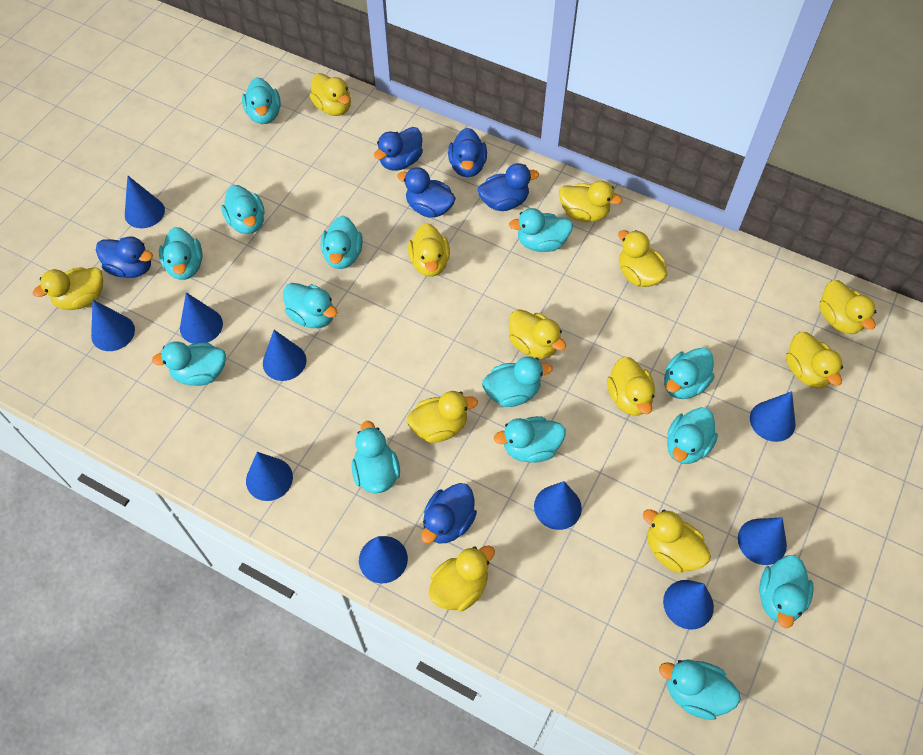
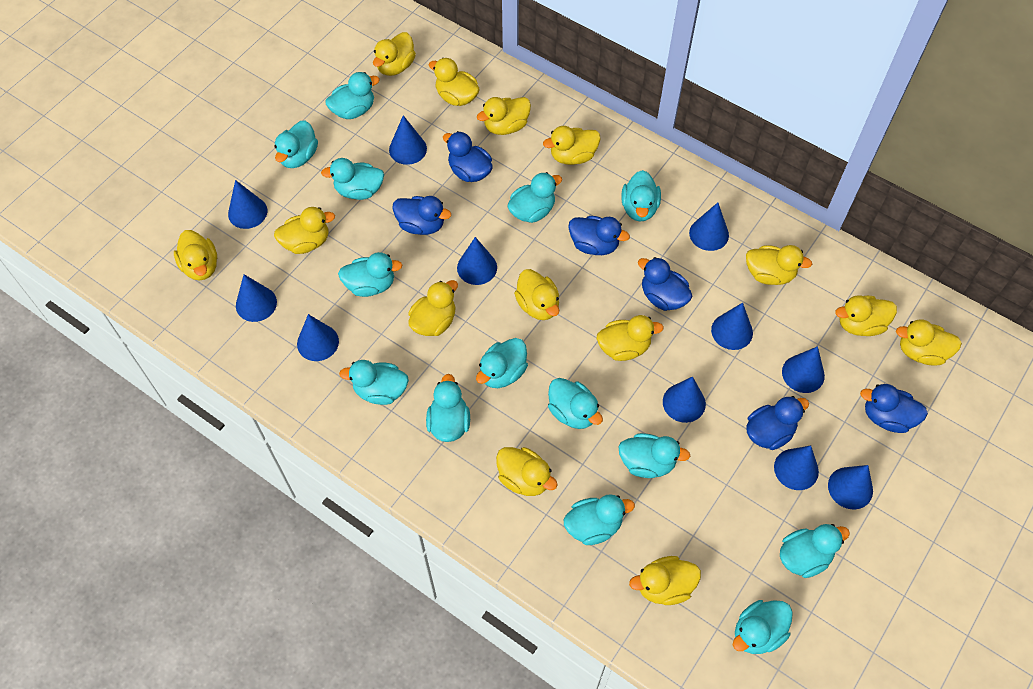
blue cone: [91,300,135,351] [125,176,165,228] [180,292,223,344] [246,452,293,501] [263,330,307,381] [359,536,408,583] [534,481,582,530] [663,580,714,630] [738,517,787,565] [750,391,796,442] = 10 -> [228,180,267,229] [236,274,277,322] [297,314,339,361] [389,115,427,165] [457,237,497,285] [663,376,706,423] [689,203,729,251] [711,303,753,350] [774,446,819,490] [782,346,825,393] [828,465,873,509] = 11
yellow duck: [33,267,103,310] [310,73,351,116] [407,391,478,443] [408,223,450,277] [429,546,495,611] [509,309,566,359] [559,181,622,222] [607,357,655,416] [618,230,667,287] [643,509,711,573] [786,332,843,388] [819,280,876,334] = 12 -> [174,230,217,281] [274,207,335,254] [373,32,416,76] [408,280,458,336] [429,58,480,106] [477,97,531,135] [496,447,558,496] [514,269,559,320] [543,126,600,165] [597,315,664,361] [629,556,701,605] [746,245,812,285] [835,295,897,336] [896,320,962,365] = 14

